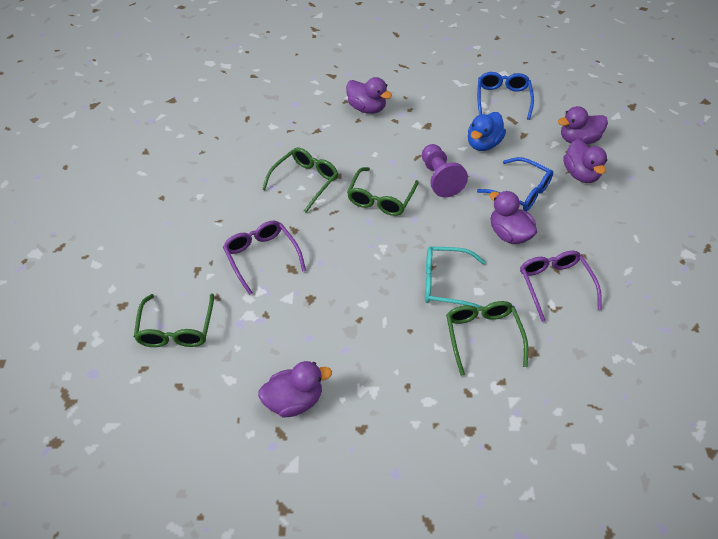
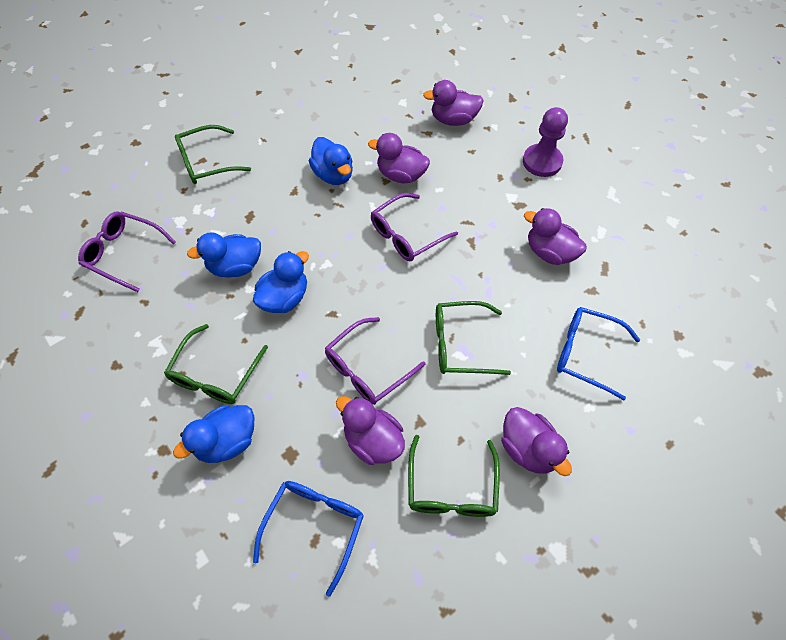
blue duck: [468,112,506,151] = 1 -> [173,405,254,463] [187,232,261,277] [253,251,309,313] [309,137,353,185] = 4
purple glasses: [223,221,306,295] [520,251,602,322] = 2 -> [78,211,176,292] [325,317,425,405] [371,193,458,261] = 3
turquoise glasses: [425,246,486,308] = 1 -> none = 0

